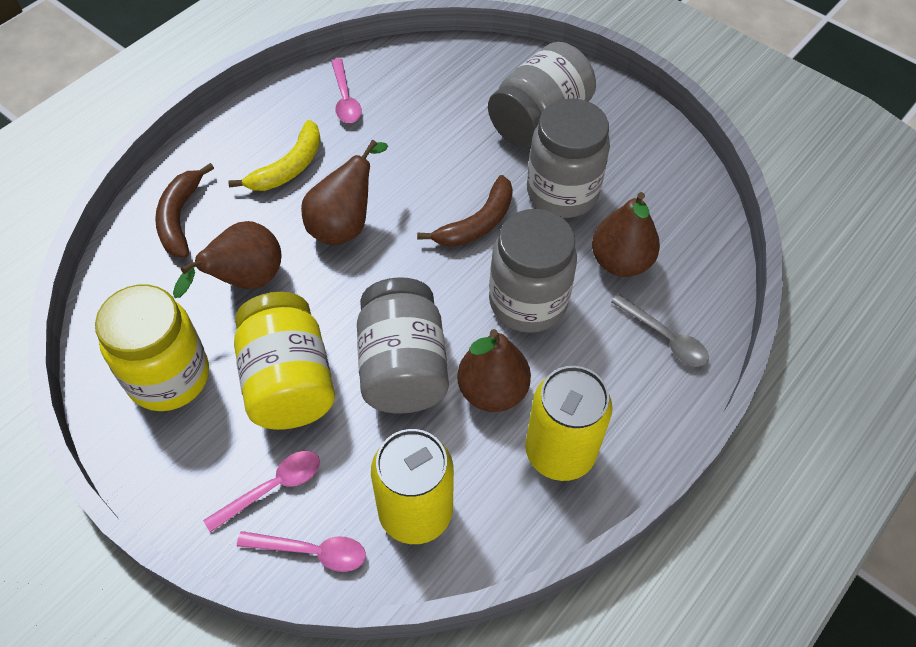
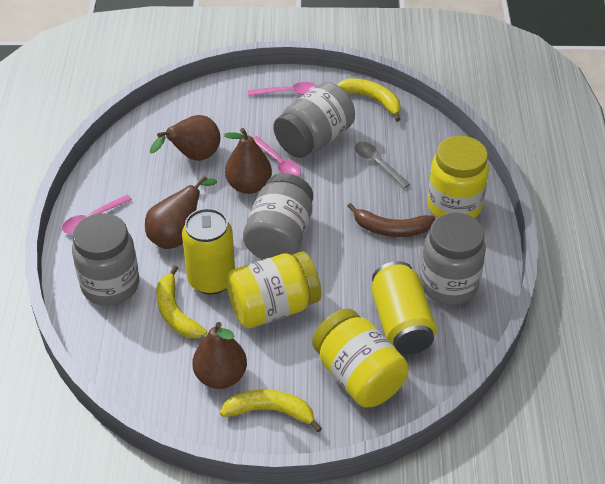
brown banana: [155,163,214,258] [417,175,513,247] = 2 -> [347,203,435,237] = 1
yellow banana: [228,120,320,191] = 1 -> [156,265,207,338] [220,389,322,432] [337,78,401,121] = 3
yellow jar: [95,285,209,411] [234,292,335,430] = 2 -> [226,251,321,328] [312,308,409,407] [427,136,489,218] = 3

